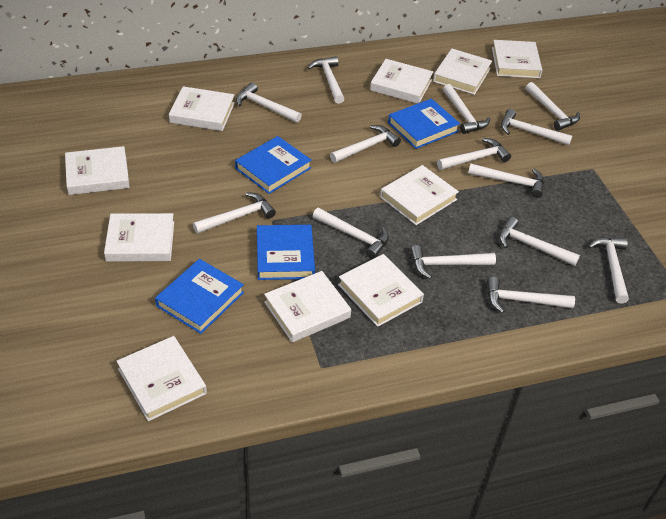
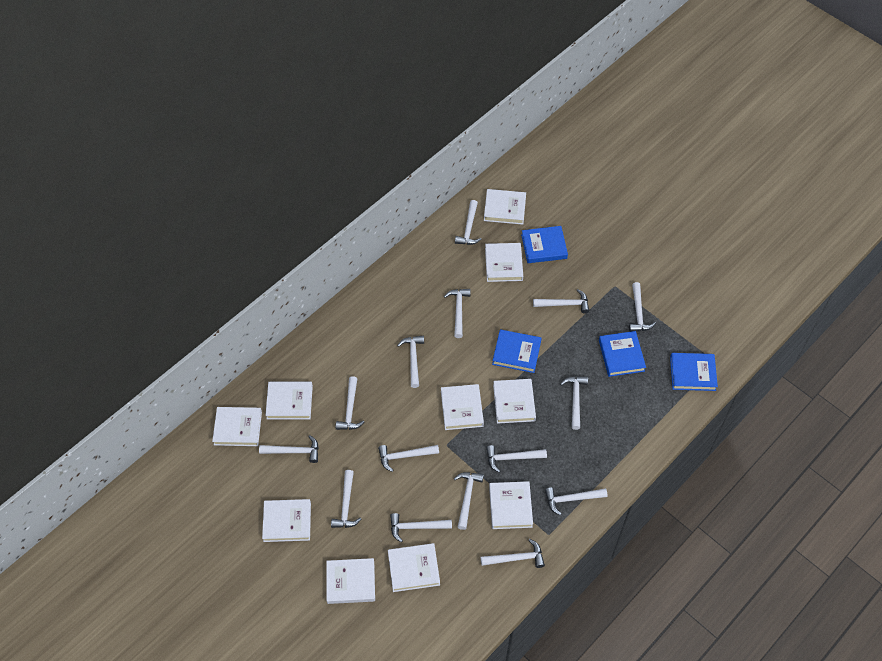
white hammer: [193,192,276,234] [236,82,302,123] [308,56,344,104] [313,208,389,259] [330,125,401,163] [410,245,496,279] [437,138,511,170] [443,84,490,134] [468,164,544,198] [487,276,575,313] [499,217,580,266] [501,109,572,145] [526,82,580,131] [588,237,629,304] = 14 -> [259,435,319,463] [331,470,361,528] [336,376,364,430] [378,445,439,472] [390,513,452,542] [397,336,424,388] [444,289,470,338] [454,472,484,530] [455,200,481,245] [481,539,545,568] [486,445,547,473] [533,289,589,313] [545,487,608,515] [560,377,588,430] [629,282,656,332] = 15

